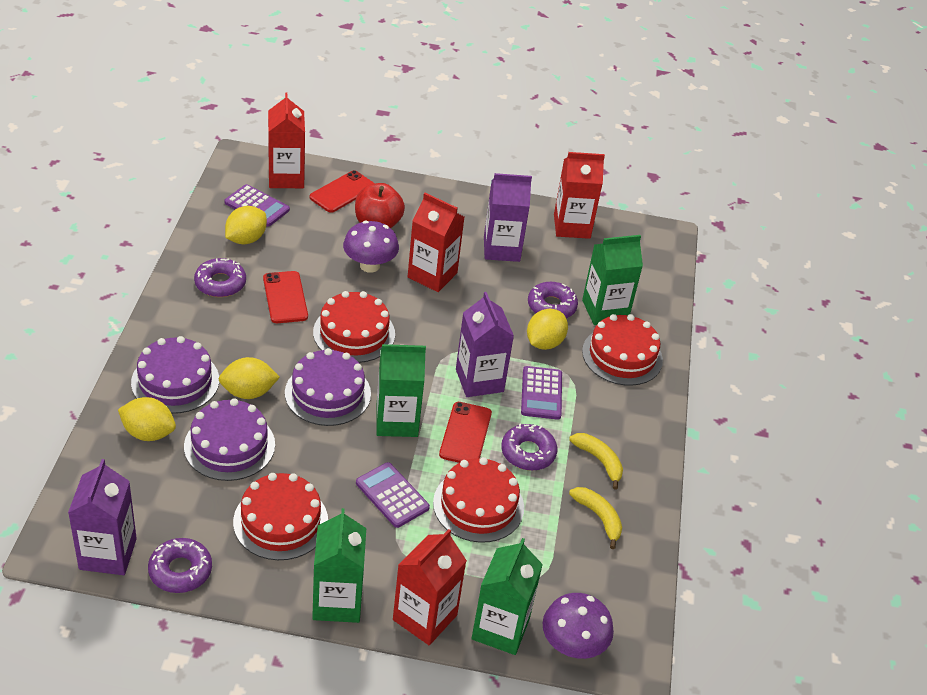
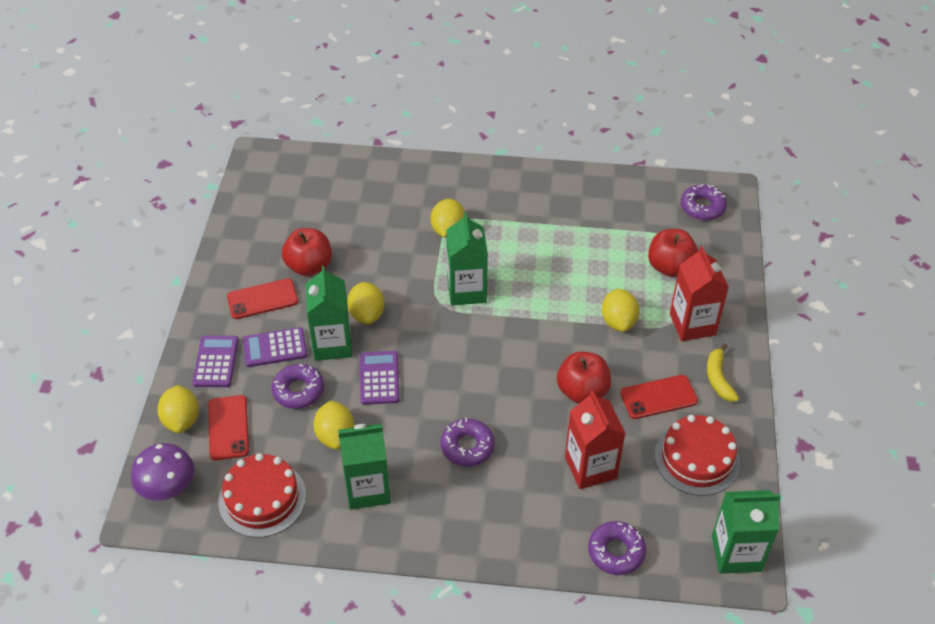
purple cake: [131,336,219,414] [184,398,275,481] [285,348,371,426] = 3 -> none = 0
purple carton: [68,459,137,575] [456,292,514,397] [484,173,532,262] = 3 -> none = 0
purple mushroom: [343,221,399,273] [543,593,614,659] = 2 -> [131,443,194,501] = 1
red apple: [355,183,405,228] = 1 -> [282,228,332,276] [557,351,611,404] [648,229,698,277] = 3
red cake: [233,473,328,560] [313,291,395,363] [433,457,524,543] [582,314,663,386] = 4 -> [218,453,306,538] [655,415,740,496] = 2
red carton: [268,93,305,188] [393,529,467,645] [408,193,464,292] [554,152,605,239] = 4 -> [565,390,626,489] [670,246,729,341] = 2
yellow banana: [569,433,623,490] [569,487,622,549] = 2 -> [707,343,739,402] = 1
yellow lemon: [118,397,176,441] [219,357,280,399] [225,206,267,244] [527,309,568,350] = 4 -> [157,385,199,433] [313,400,354,449] [347,282,385,324] [431,199,465,238] [602,289,640,332] = 5

